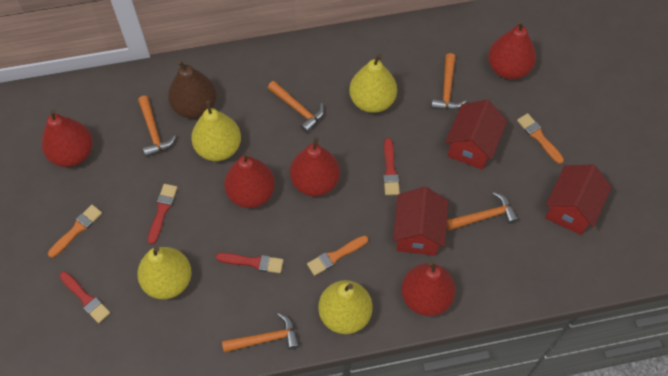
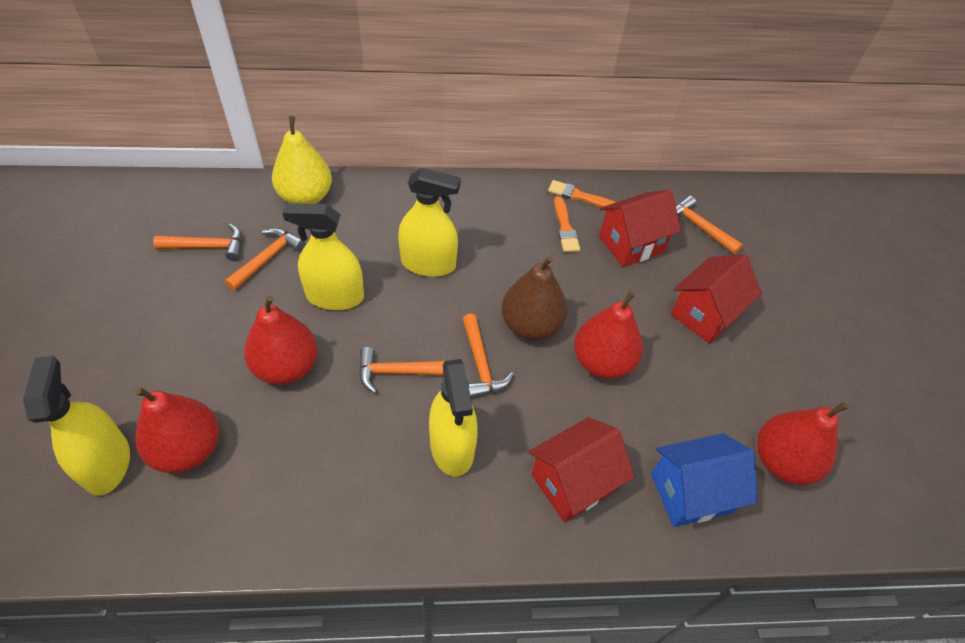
blue house: none = 0 -> [651,433,758,527] = 1
orange brush: [48,205,102,258] [307,235,369,276] [517,113,564,164] = 3 -> [548,180,616,207] [554,196,580,252] = 2
red brush: [59,272,110,323] [148,184,178,244] [216,253,284,273] [383,138,400,195] = 4 -> none = 0
red pear: [42,109,93,167] [224,152,275,208] [290,137,340,196] [402,261,456,316] [488,21,536,79] = 5 -> [134,387,219,473] [244,295,318,385] [574,291,643,379] [757,401,849,485] = 4
yellow pear: [137,246,191,299] [191,100,241,161] [318,280,372,334] [349,54,397,113] = 4 -> [272,116,332,204] = 1
yellow spray bottle: none = 0 -> [23,356,130,496] [282,203,364,310] [398,168,461,277] [429,359,478,476] = 4

